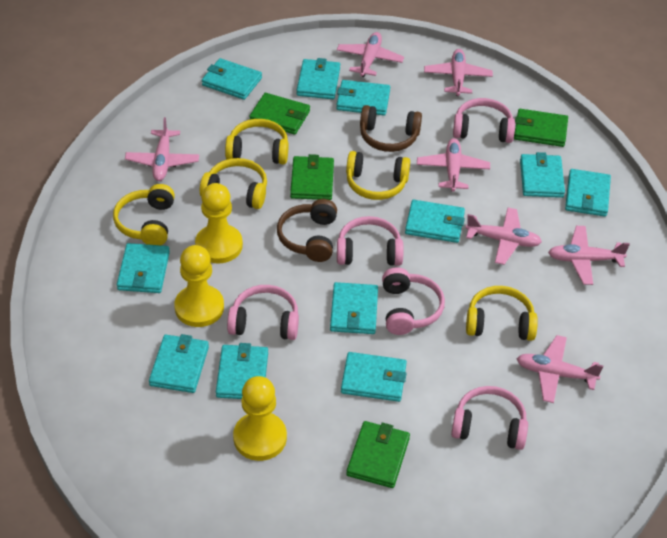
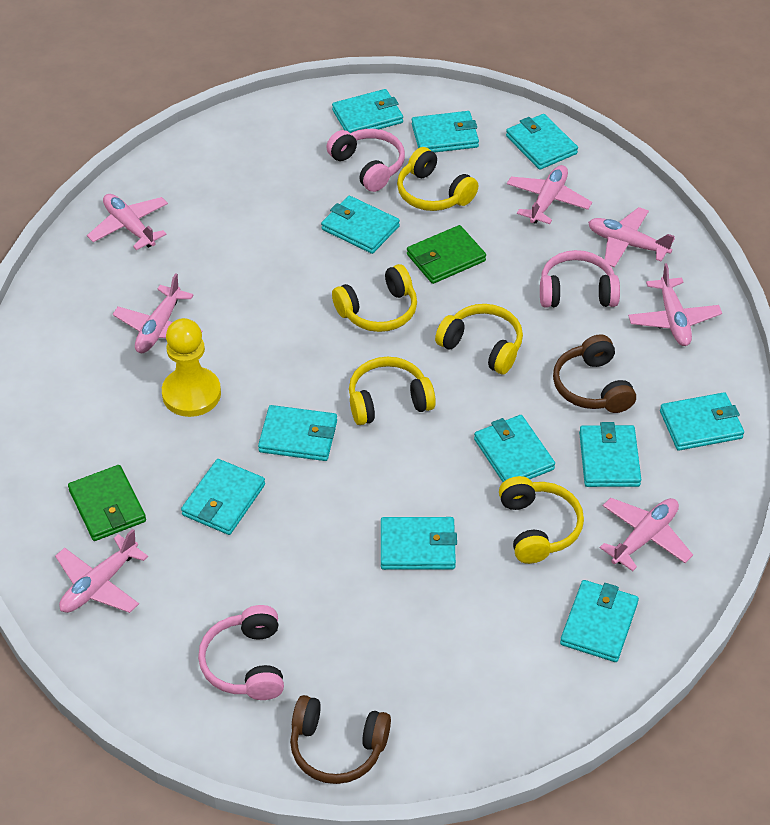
green wallet: [249,93,310,135] [290,154,334,200] [346,421,410,488] [514,109,568,147] = 4 -> [68,465,146,541] [407,225,486,284] = 2
pink headphones: [227,285,299,340] [337,216,403,266] [382,267,445,335] [451,386,528,450] [453,98,515,143] = 5 -> [198,605,284,700] [326,129,405,192] [540,250,620,308] = 3
yellow pawn: [174,245,224,327] [195,183,243,263] [233,376,287,461] = 3 -> [162,318,221,417] = 1

